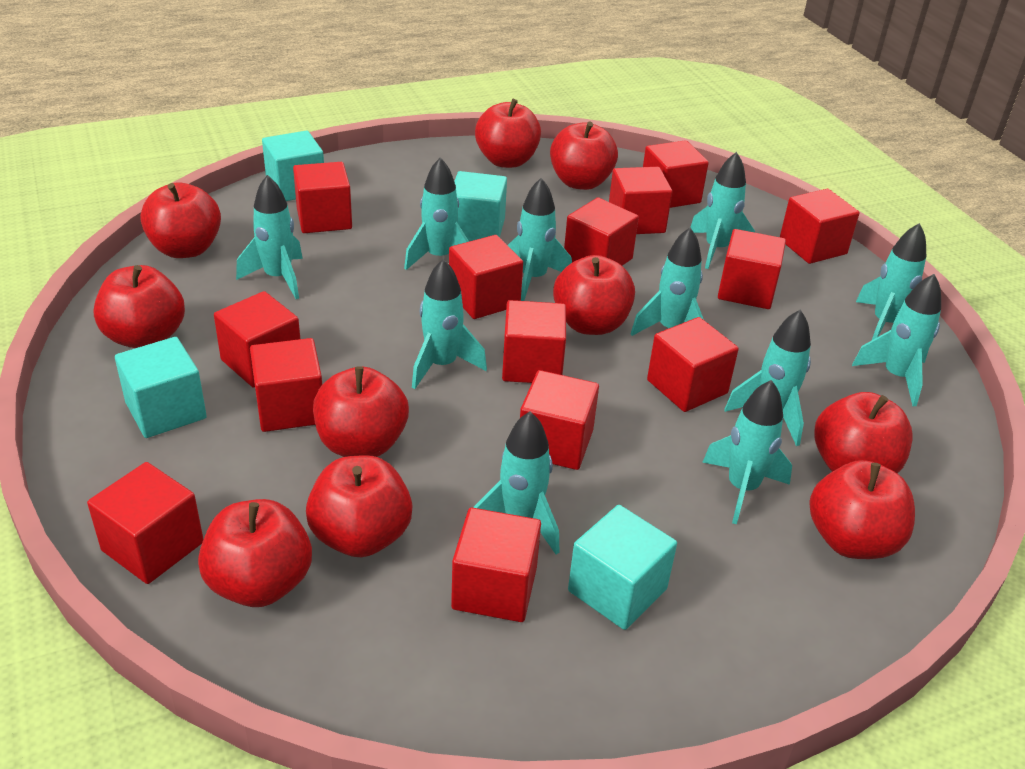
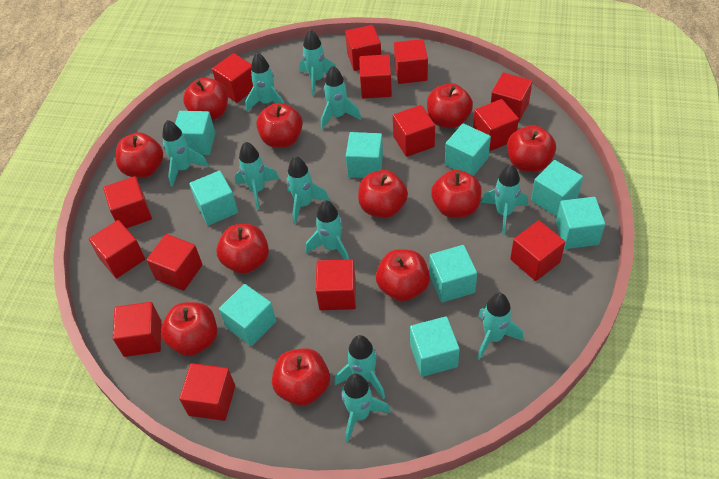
red apple: [94,265,185,348] [140,183,221,258] [198,499,312,607] [306,455,412,557] [313,366,409,457] [475,99,541,168] [550,122,618,190] [553,255,635,335] [810,460,915,559] [814,392,912,473] = 10 -> [116,132,163,178] [161,302,217,356] [183,78,228,120] [216,224,269,274] [256,103,303,148] [272,348,330,406] [358,170,408,218] [376,249,430,301] [427,83,473,128] [431,170,482,218] [507,125,556,172] = 11
turquoise cube: [115,337,207,438] [262,130,324,201] [454,171,507,241] [568,505,677,630] = 4 -> [175,111,215,155] [189,171,238,226] [219,284,276,346] [346,132,383,178] [410,316,460,377] [429,245,477,302] [445,123,491,176] [531,160,583,217] [556,197,605,249] = 9

